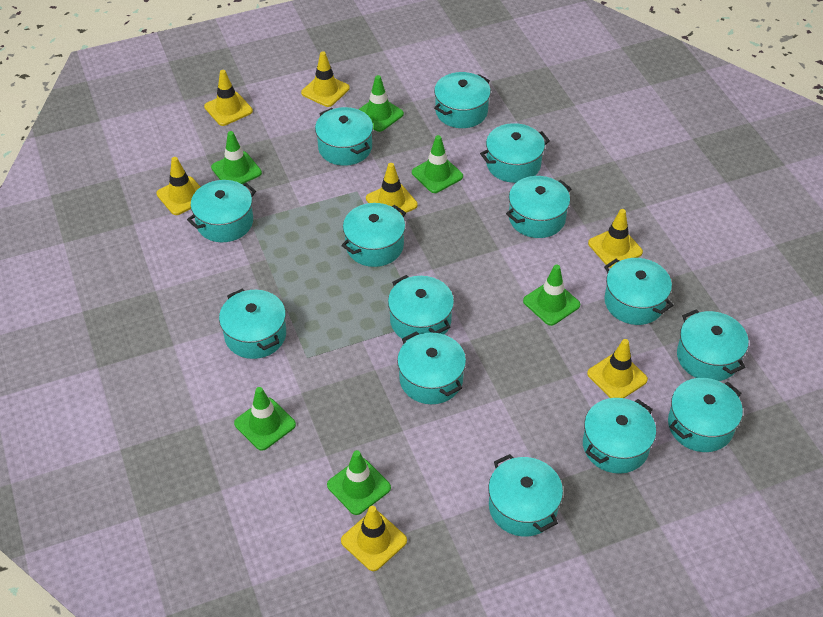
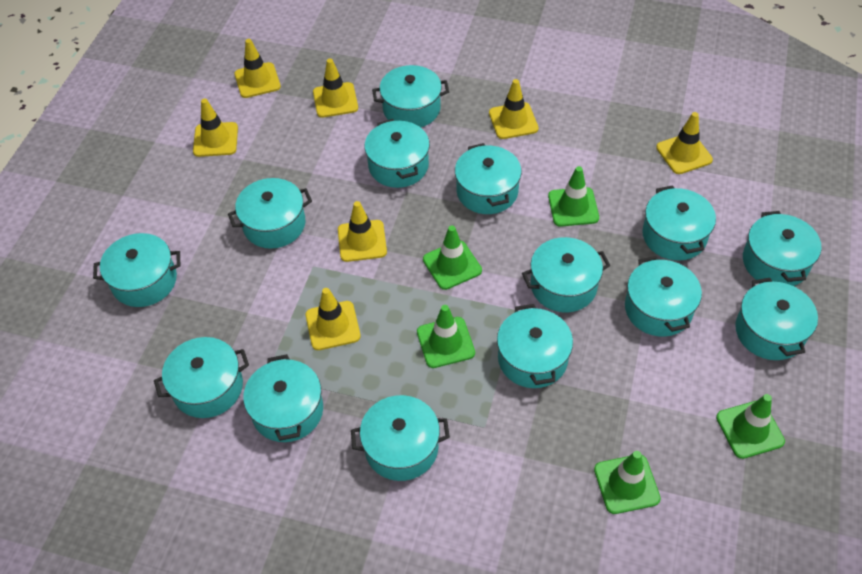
green traffic cone: [211,131,262,184] [234,387,296,451] [327,450,391,515] [358,75,404,132] [412,135,463,193] [523,265,580,326] = 6 -> [417,305,475,368] [423,226,482,290] [548,166,599,227] [594,451,661,514] [716,394,785,459] = 5

